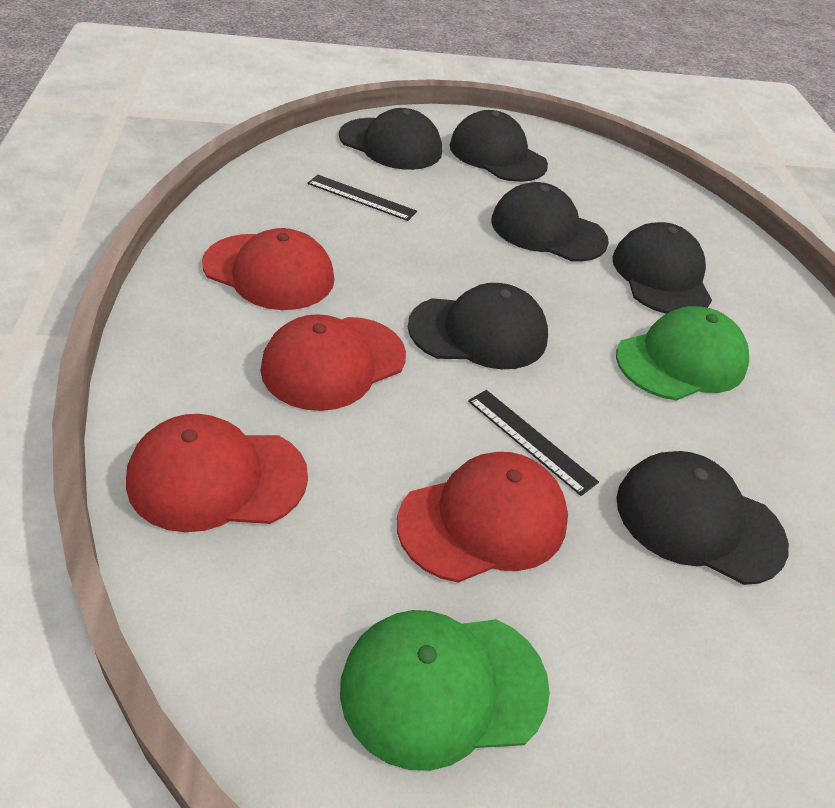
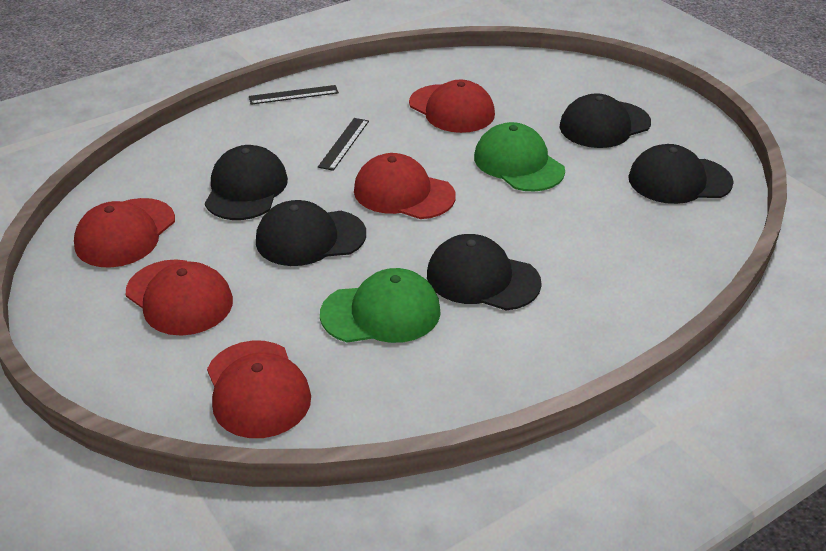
black cap: [339,108,442,170] [408,283,548,369] [450,110,548,182] [491,182,609,262] [612,222,712,314] [616,451,789,585] = 6 -> [205,145,288,220] [256,200,366,266] [427,234,542,310] [560,93,651,148] [628,144,734,204] = 5
red cap: [126,414,308,532] [202,228,334,310] [260,314,406,411] [397,452,568,583] = 4 -> [74,198,175,268] [126,259,233,336] [207,341,311,438] [354,153,456,219] [409,80,495,133] = 5

